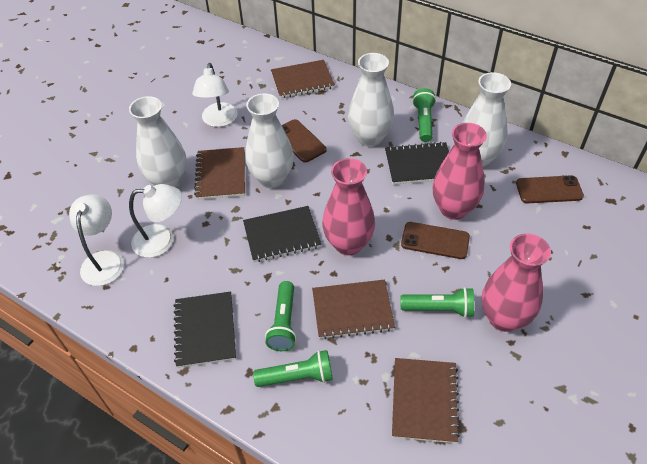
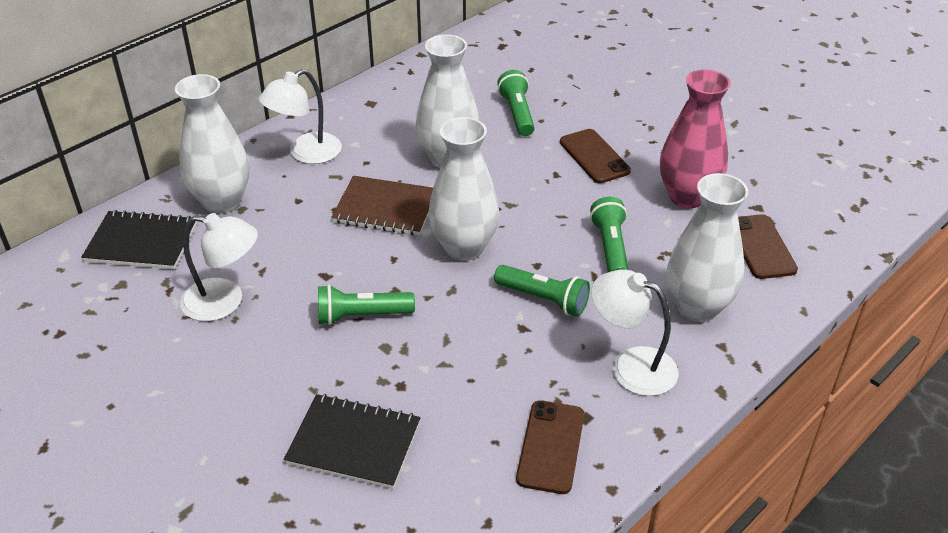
black notebook: [174,292,236,368] [243,206,321,262] [385,142,449,185] = 3 -> [81,210,197,269] [284,394,420,489] = 2
brown notebook: [194,147,245,200] [271,60,335,98] [312,280,395,339] [392,358,460,443] = 4 -> [331,176,433,235] = 1
pink vase: [322,158,375,255] [433,123,487,220] [482,233,551,332] = 3 -> [660,70,731,208] = 1

